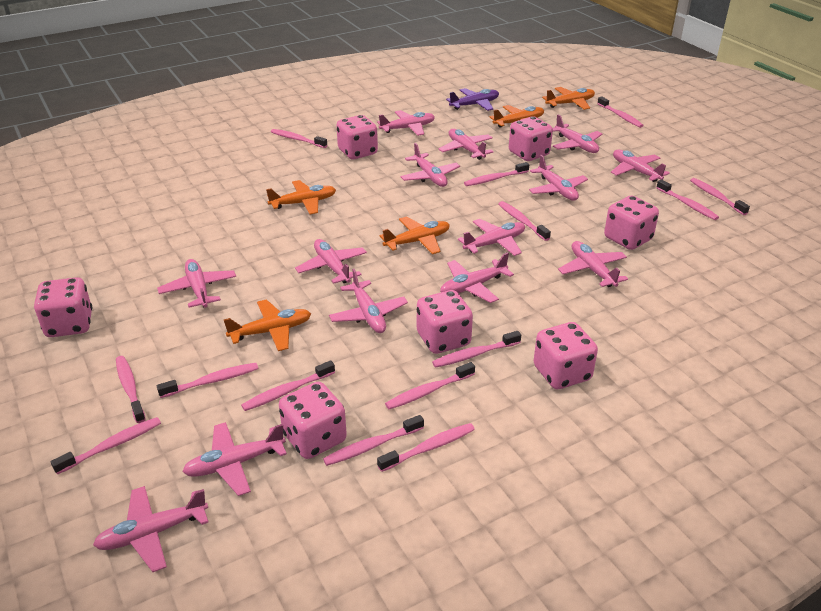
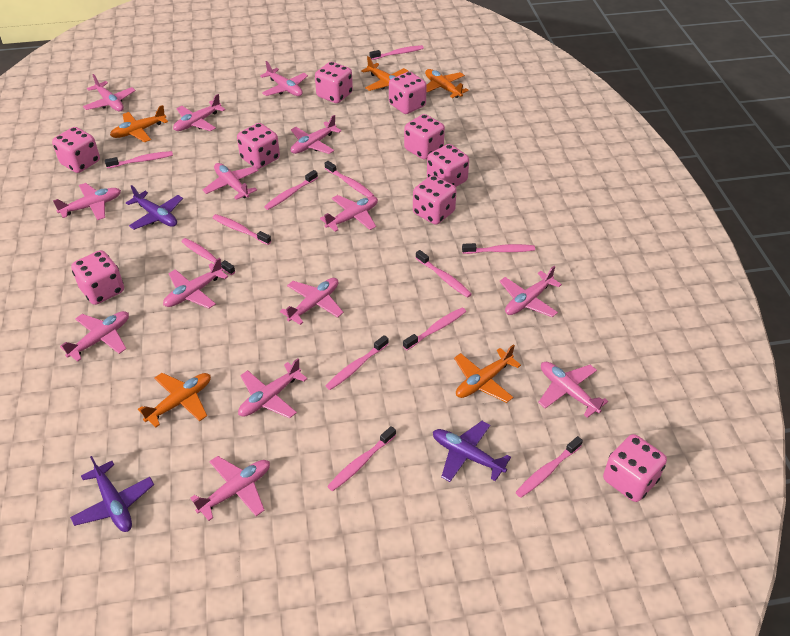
pink dice: [34,277,92,337] [279,382,347,459] [336,115,378,159] [417,290,473,354] [509,116,553,161] [533,322,598,389] [604,196,659,250] = 7 -> [52,127,100,173] [71,250,124,305] [237,123,280,169] [315,62,353,103] [389,72,427,114] [404,114,445,160] [413,175,457,225] [427,144,469,187] [603,434,667,502] = 9
pink toothbrush: [51,417,161,475] [116,356,146,423] [157,363,258,398] [241,360,335,411] [271,129,327,148] [323,415,424,466] [377,423,475,472] [385,362,475,409] [432,331,521,368] [464,162,529,186] [498,201,551,241] [597,96,643,128] [656,179,719,220] [690,178,750,215] = 14 -> [105,151,173,169] [181,238,235,275] [213,214,271,245] [264,170,318,210] [325,161,375,197] [326,335,389,390] [327,426,396,491] [370,45,424,60] [403,307,466,350] [416,250,472,298] [462,243,535,254] [516,436,583,498] = 12
purple plane: [446,88,499,111] = 1 -> [70,456,154,532] [126,185,183,230] [433,421,511,482] = 3

